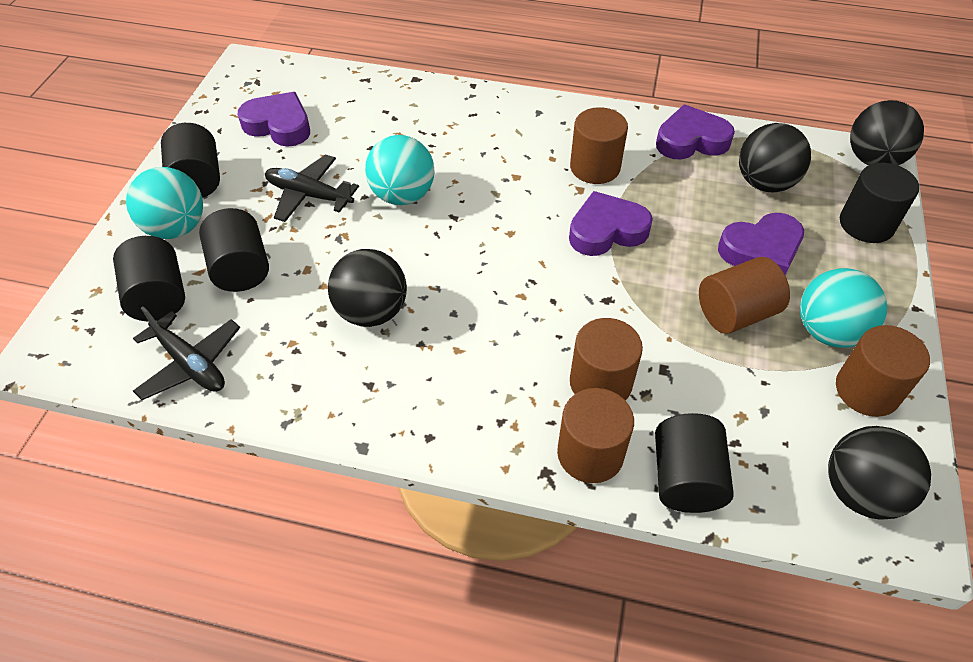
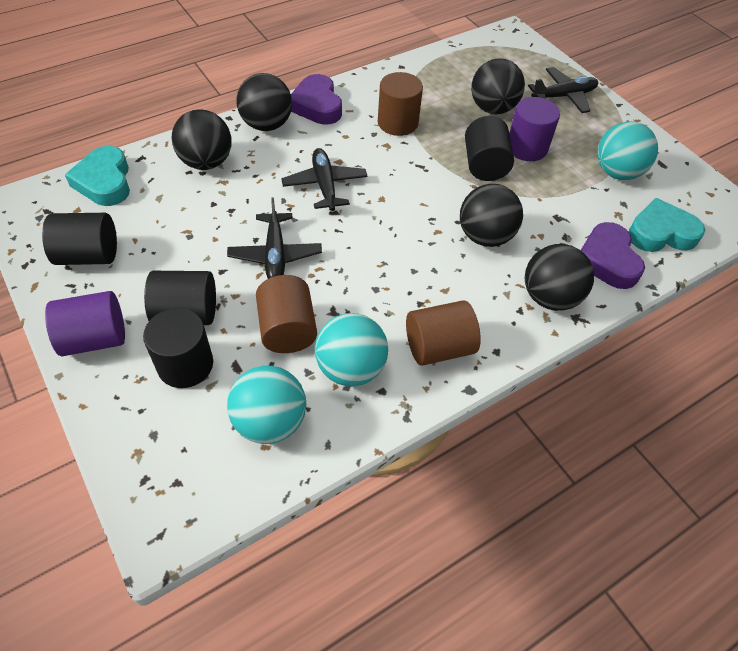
black ball: [328,249,407,327] [739,123,811,192] [828,426,931,520] [850,100,924,165] = 4 -> [172,109,231,170] [236,73,292,131] [460,184,523,247] [471,58,525,114] [525,244,594,311] = 5
black cylinder: [113,236,185,321] [161,123,220,198] [199,208,269,292] [655,413,734,513] [840,163,919,243] = 5 -> [42,213,117,265] [143,308,213,388] [144,271,216,325] [465,116,514,181] = 4
black plane: [133,307,240,400] [265,154,359,222] = 2 -> [227,197,322,279] [281,148,368,211] [528,67,598,113] = 3
brown cylinder: [557,388,634,483] [570,107,628,184] [570,318,643,401] [699,257,790,334] [836,325,930,417] = 5 -> [256,275,317,353] [378,72,423,136] [406,300,481,366] = 3
purple cylinder: none = 0 -> [45,291,125,356] [509,97,560,161] = 2
purple heart: [238,92,310,147] [569,191,653,256] [656,105,735,159] [718,213,804,275] = 4 -> [291,74,342,125] [581,222,645,289] = 2
turquoise heart: none = 0 -> [65,146,130,206] [628,198,705,252] = 2

